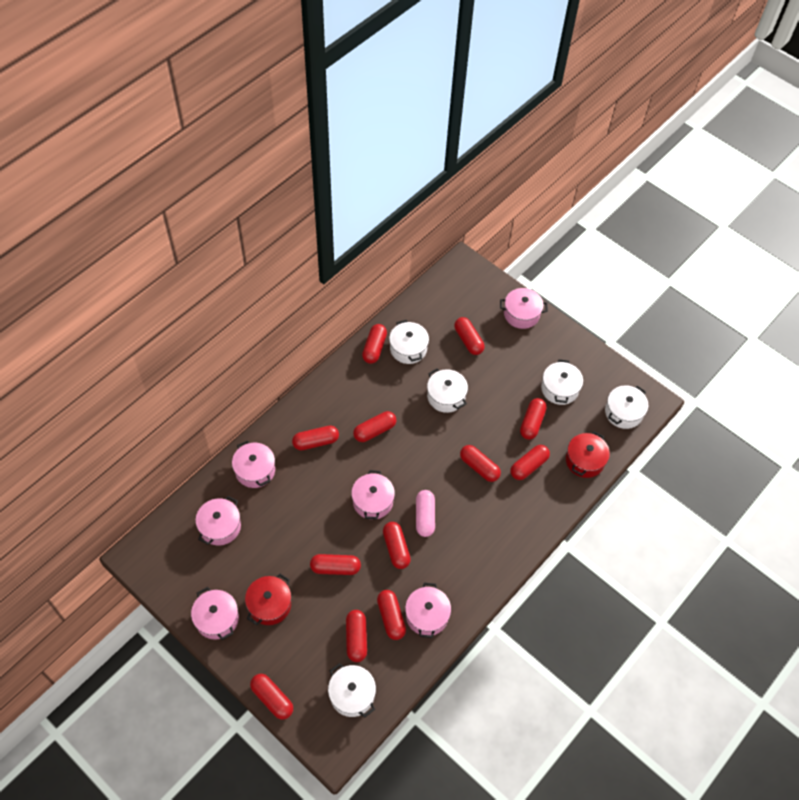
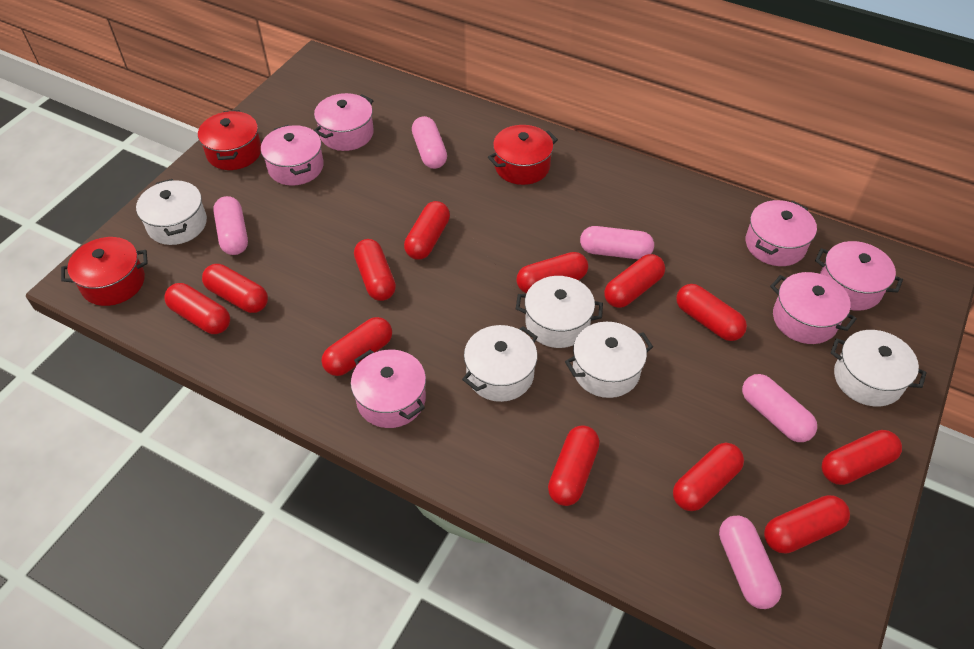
pink capsule: [416,490,435,537] = 1 -> [213,196,248,255] [412,116,447,169] [580,226,654,259] [719,516,782,609] [742,374,817,442] = 5
red pot: [245,574,291,625] [566,431,610,478] = 2 -> [61,237,148,306] [198,110,261,170] [488,125,558,185] = 3

